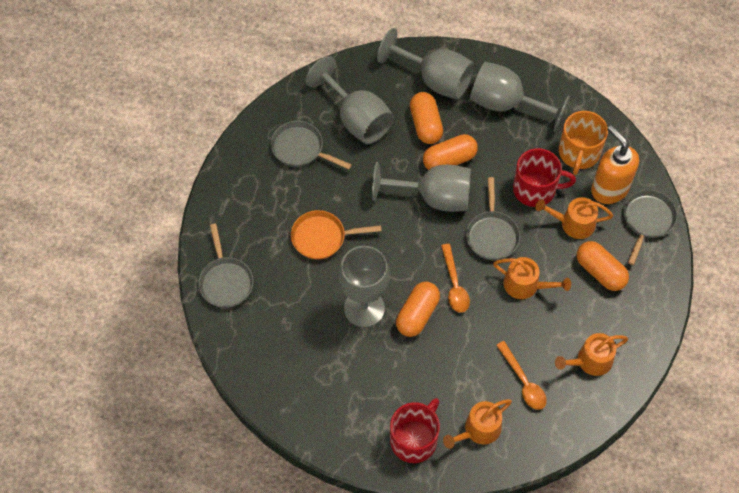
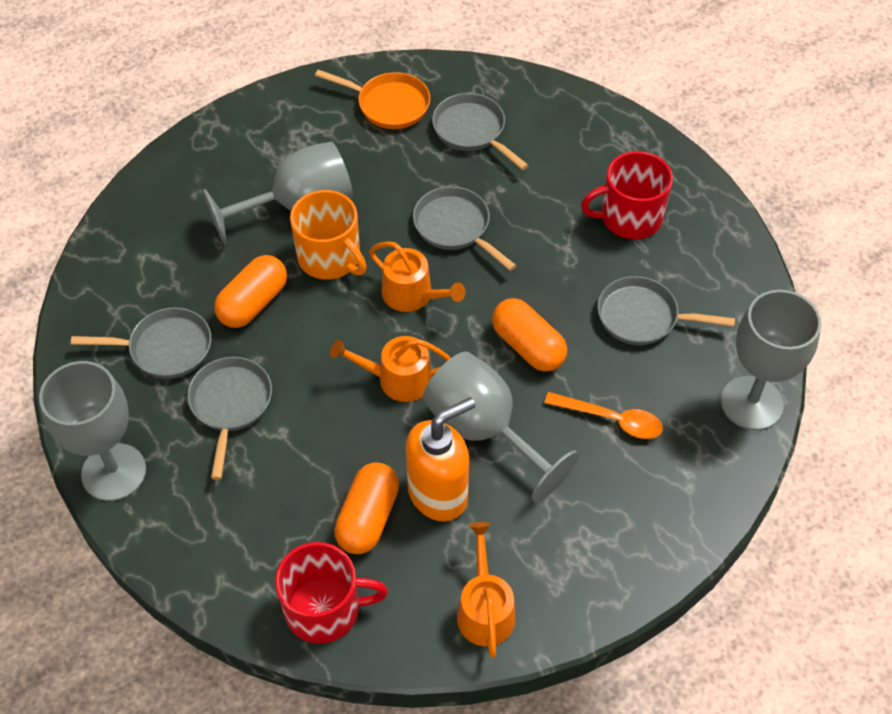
grey goblet: [306,56,394,144] [339,246,390,327] [372,162,471,212] [377,28,475,100] [470,62,570,132] = 5 -> [39,361,146,501] [203,142,353,244] [423,351,579,502] [721,290,821,430] = 4
grey pan: [198,224,254,308] [271,121,352,169] [466,177,520,260] [624,190,677,265] = 4 -> [71,307,211,379] [187,357,272,480] [413,186,516,271] [432,93,529,170] [597,276,735,345] = 5
orange capsule: [396,282,440,337] [410,92,443,144] [423,134,478,170] [577,241,629,291] = 4 -> [214,255,287,328] [334,462,399,554] [492,298,567,371] = 3
orange spoon: [441,244,470,312] [496,341,547,410] = 2 -> [544,392,663,439] = 1
orange watering can: [443,399,512,449] [493,257,571,299] [535,197,613,239] [555,333,628,376] = 4 -> [330,336,451,402] [369,241,466,312] [457,522,515,658] = 3

